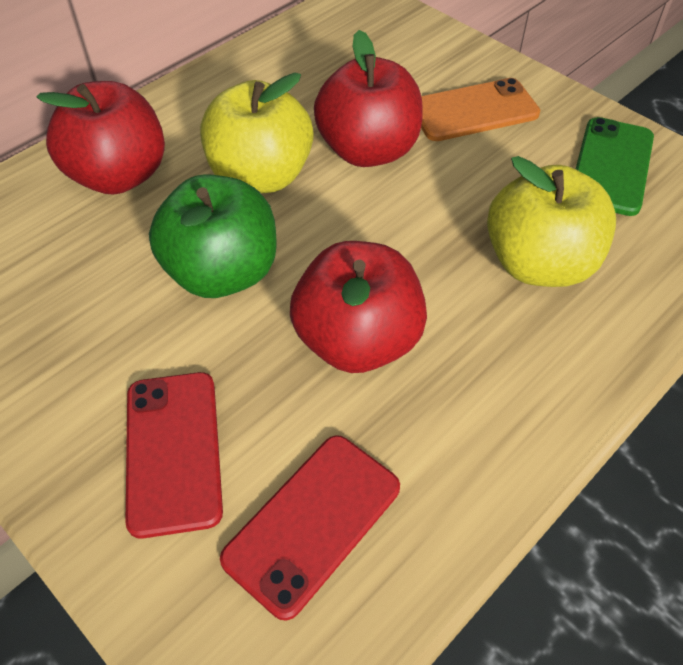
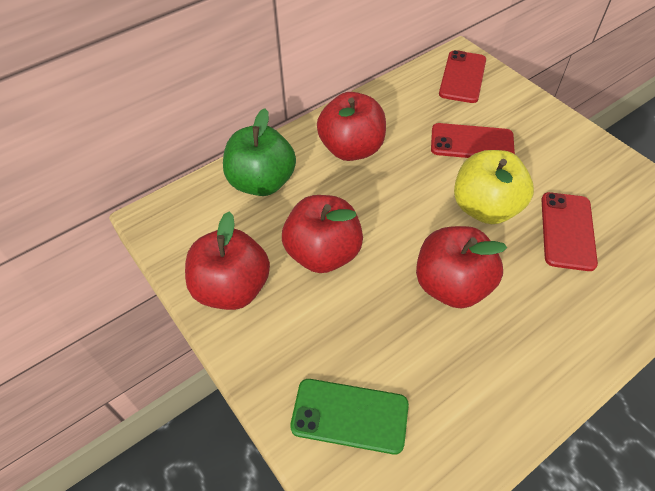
orange phone: [421,78,540,141] = 1 -> none = 0
red apple: [36,81,165,194] [290,241,427,373] [314,30,423,167] = 3 -> [185,212,270,310] [282,195,363,273] [317,92,386,161] [416,226,507,308] = 4
red phone: [125,372,223,539] [220,435,400,621] = 2 -> [431,123,515,158] [439,50,486,103] [541,192,598,271] = 3
yellow apple: [200,73,314,193] [487,156,616,287] = 2 -> [454,150,534,224] = 1

